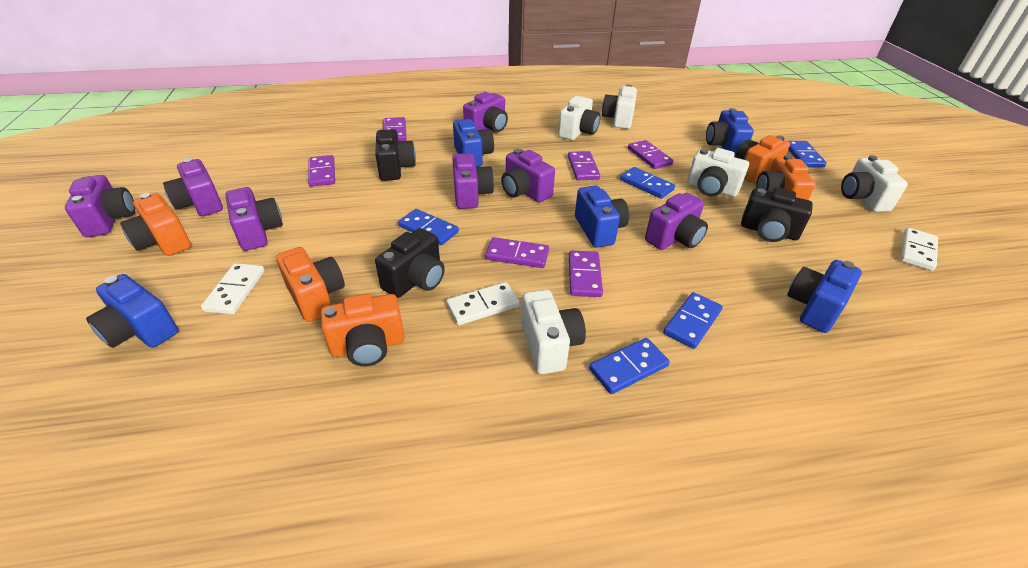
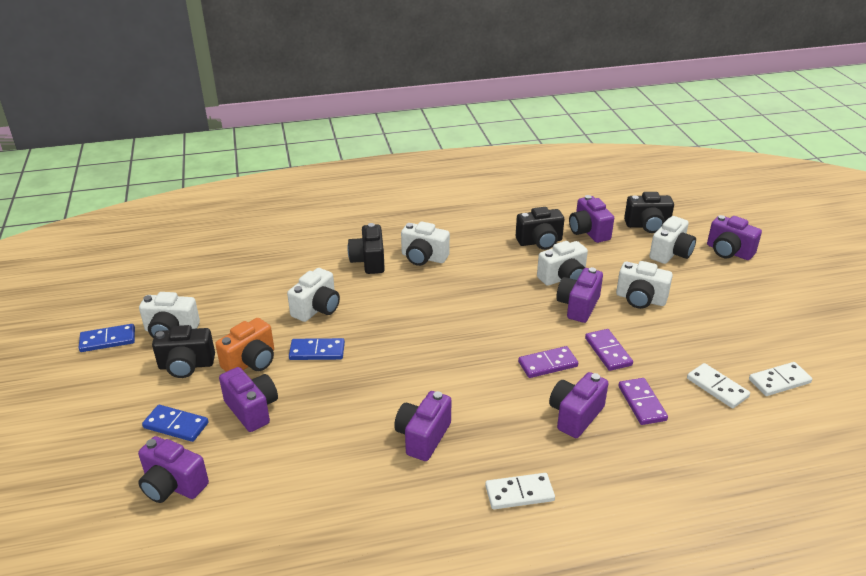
black camera: [375,129,416,181] [375,228,445,298] [741,187,813,242] = 3 -> [152,325,215,378] [347,223,385,274] [516,207,564,250] [624,192,674,233] = 4
blue camera: [86,274,179,348] [453,119,494,167] [575,186,629,248] [706,108,754,156] [787,260,862,333] = 5 -> none = 0
blue domino: [398,209,459,245] [589,338,670,394] [620,167,675,199] [663,292,723,349] [788,141,827,167] = 5 -> [79,324,135,352] [142,405,209,442] [289,338,345,360] = 3
orange camera: [120,193,191,256] [276,247,345,322] [321,294,405,366] [735,135,790,183] [756,155,816,200] = 5 -> [215,318,274,372] = 1
purple domino: [308,155,335,187] [383,117,407,141] [485,237,549,268] [568,151,600,180] [569,250,603,297] [628,140,673,169] = 6 -> [518,346,578,378] [585,329,633,371] [618,378,668,425] = 3
white camera: [521,290,586,374] [558,96,600,140] [602,84,637,129] [687,148,749,197] [841,155,908,212] = 5 -> [139,292,200,338] [287,268,340,322] [401,221,450,266] [537,241,588,286] [616,261,673,309] [649,216,696,264] = 6

